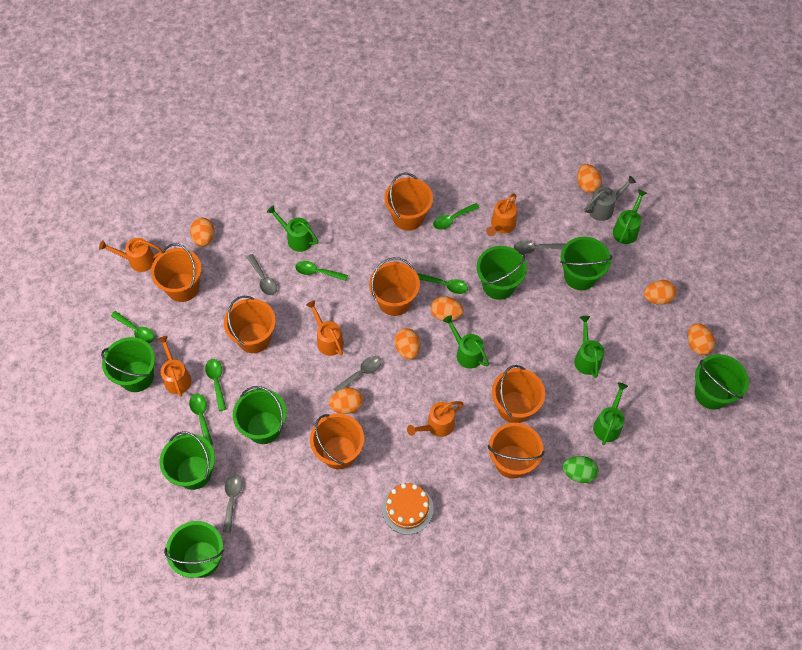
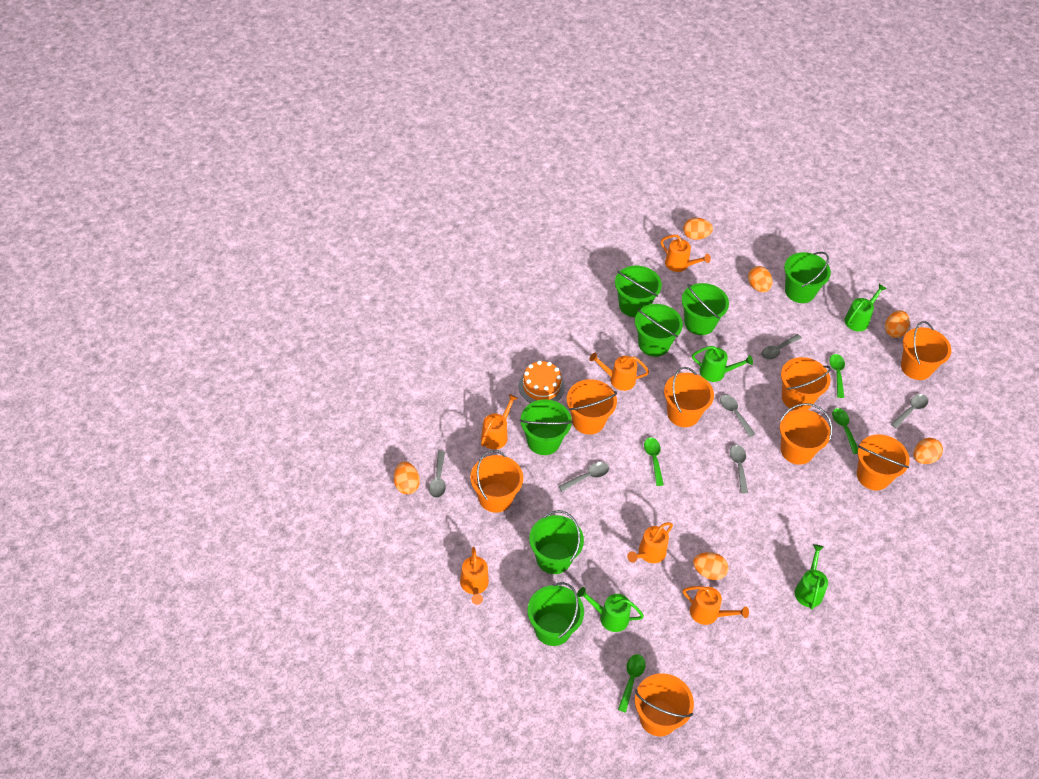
green egg: [563,456,598,483] = 1 -> none = 0
green spoon: [111,311,155,344] [189,394,213,445] [205,359,226,411] [295,261,348,281] [417,273,468,294] [433,203,479,230] = 6 -> [618,654,646,713] [644,437,664,486] [829,354,845,398] [832,408,858,454] = 4
green watering can: [267,205,319,252] [443,315,489,369] [574,316,604,378] [593,382,628,445] [613,190,647,244] = 5 -> [577,587,644,632] [692,346,753,382] [795,544,828,610] [844,284,886,331] = 4
grey spoon: [223,474,243,533] [247,254,277,295] [334,356,381,392] [514,240,565,254] = 4 -> [429,451,446,498] [558,462,609,492] [720,394,756,437] [730,445,748,493] [761,334,802,360] [891,394,928,429] = 6
grey watering can: [584,176,636,221] = 1 -> none = 0
orange bucket: [151,243,202,302] [224,296,276,353] [310,414,364,469] [369,257,420,316] [384,173,433,231] [488,423,544,479] [492,365,545,423] = 7 -> [470,450,523,513] [567,379,617,435] [635,673,694,737] [664,367,714,427] [780,403,832,465] [781,357,831,410] [857,434,910,490] [901,321,951,380] = 8
orange egg: [190,217,214,247] [329,388,363,414] [395,328,420,360] [431,296,464,321] [577,164,602,193] [644,280,676,305] [688,323,715,355] = 7 -> [394,462,420,494] [683,218,713,240] [693,552,728,580] [748,266,772,292] [885,310,910,338] [913,438,943,464] = 6
orange watering can: [99,238,162,272] [158,336,192,397] [306,300,344,356] [407,401,464,437] [486,194,517,236] = 5 -> [460,547,489,605] [481,394,518,450] [589,353,649,391] [627,522,673,563] [661,235,711,272] [683,586,749,625] = 6

